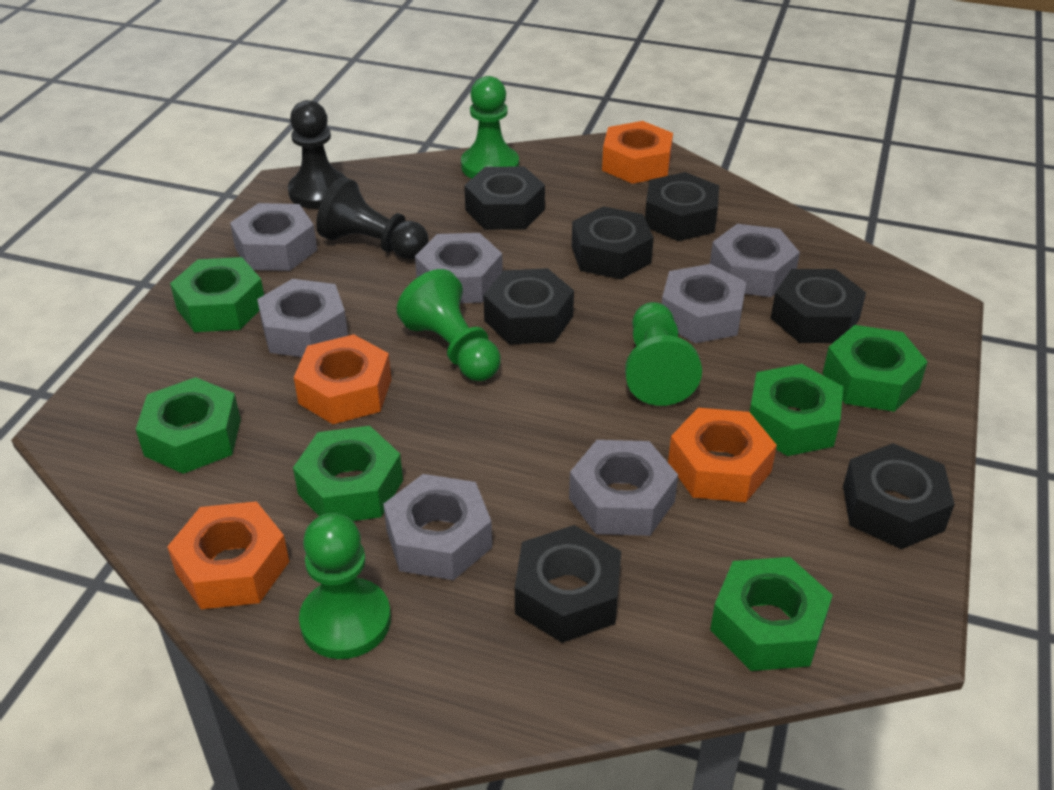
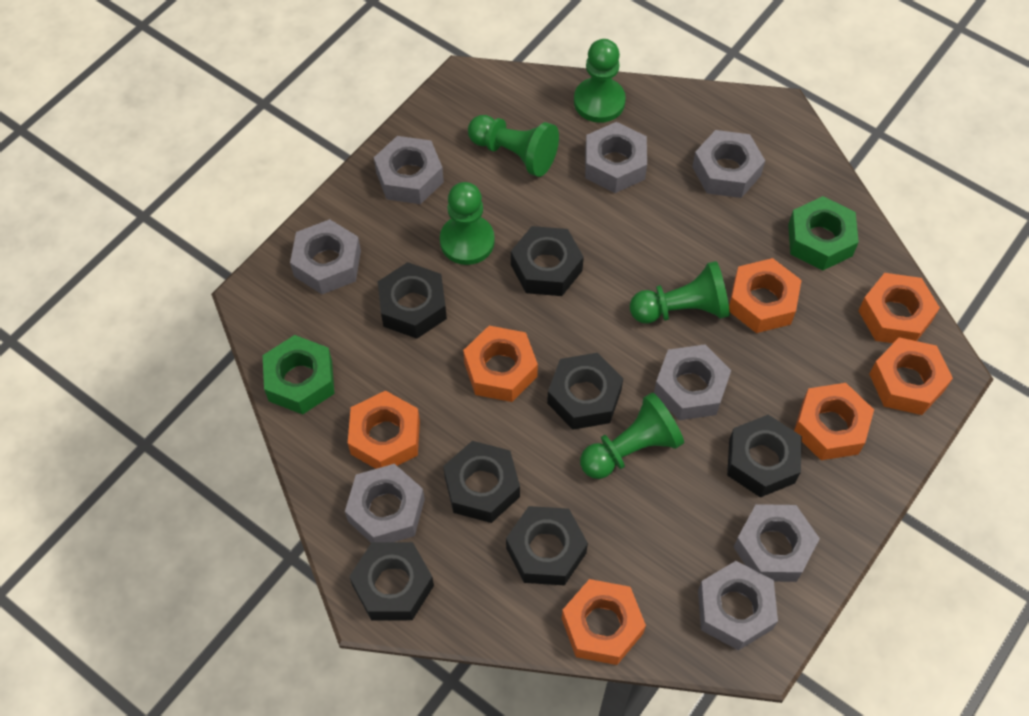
black pawn: [288,100,347,209] [316,177,429,259] = 2 -> none = 0
green nut: [136,377,241,474] [170,257,264,332] [293,426,403,521] [710,557,833,671] [750,364,843,456] [823,325,928,412] = 6 -> [263,335,335,415] [788,196,859,271] = 2
green pawn: [299,513,391,659] [397,269,501,381] [461,76,519,179] [625,302,702,406] = 4 -> [440,182,495,265] [468,115,559,177] [574,39,626,123] [580,393,684,479] [630,261,730,323] = 5
grey nut: [230,203,317,271] [257,279,348,357] [383,474,492,580] [415,233,503,303] [569,440,678,536] [662,264,746,343] [710,224,800,297] = 7 -> [290,219,361,294] [345,464,425,543] [374,136,444,204] [585,122,647,193] [654,344,731,420] [692,130,765,198] [698,561,778,650] [733,504,820,582] = 8
orange nut: [167,501,289,609] [294,334,391,424] [602,121,673,184] [668,408,777,502] = 4 -> [348,391,420,469] [463,326,538,402] [562,579,646,665] [729,258,802,333] [794,383,874,460] [858,273,940,343] [869,337,953,415] = 7

